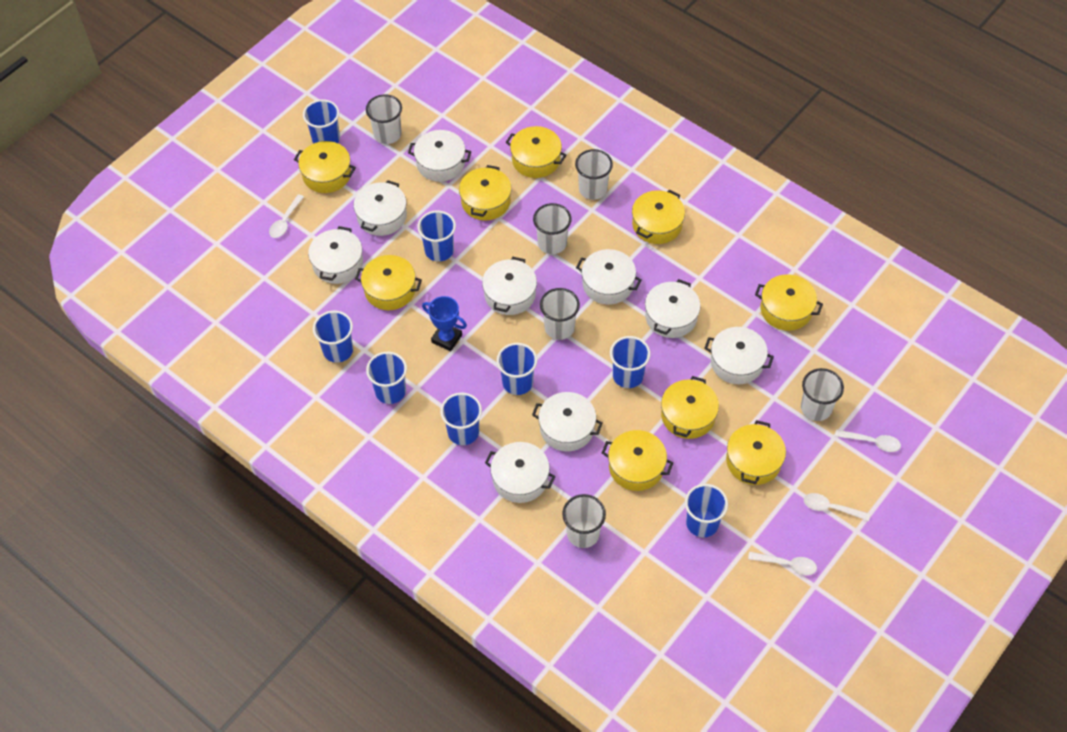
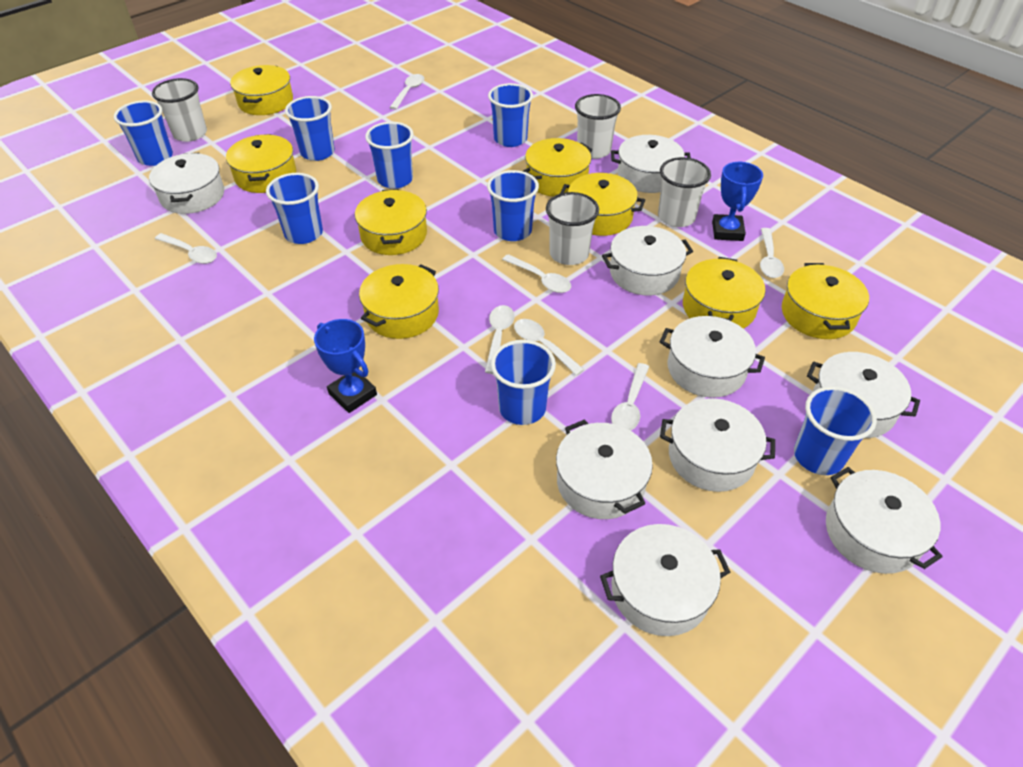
blue trophy: [422,296,467,351] = 1 -> [314,319,377,413] [712,162,763,241] = 2
white cup: [366,94,402,144] [533,203,572,254] [540,288,580,340] [562,494,606,548] [575,149,613,200] [801,368,844,421] = 6 -> [152,78,207,142] [546,192,599,265] [575,94,621,159] [658,157,711,227] = 4
white spoon: [269,194,304,238] [748,552,817,575] [804,493,870,521] [835,429,901,452] = 4 -> [155,233,217,264] [389,74,424,110] [485,305,515,374] [502,254,571,293] [514,319,584,376] [611,363,649,431] [760,228,784,278] = 7
yellow pot: [294,141,356,193] [355,255,422,310] [459,165,512,221] [506,126,567,178] [602,430,673,491] [632,190,685,244] [661,376,719,439] [726,420,786,485] [755,274,823,331] = 9 -> [226,134,296,193] [230,65,293,115] [355,189,427,255] [359,264,439,339] [523,138,592,197] [560,173,645,236] [683,257,765,329] [782,263,869,339] = 8

